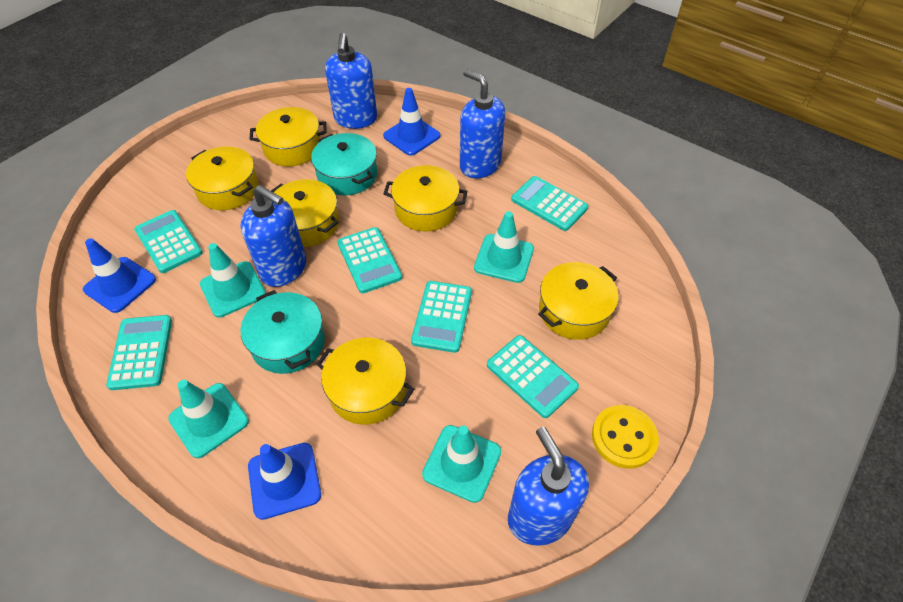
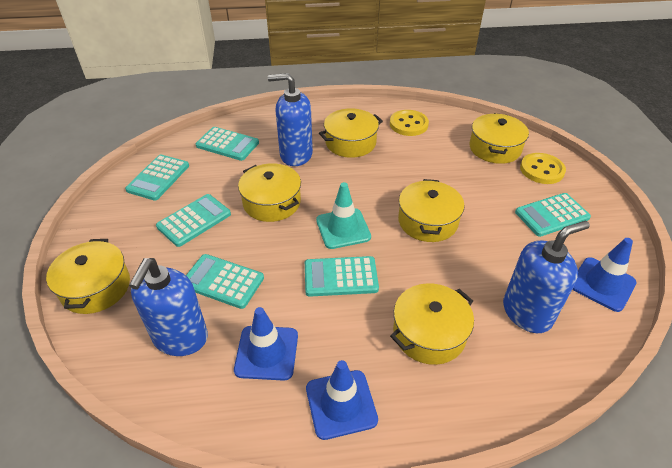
blue soap dispenser: [241,185,306,287] [325,33,377,129] [460,69,505,178] [508,427,589,546] = 4 -> [129,258,208,356] [268,73,313,166] [503,221,590,333] = 3
turquoise pot: [241,290,325,374] [311,133,377,195] = 2 -> none = 0
turquoise traffic cone: [168,380,249,458] [200,243,266,317] [422,425,501,503] [474,211,534,283] = 4 -> [316,182,371,249] = 1
yellow button: [592,405,659,469] = 1 -> [390,110,429,136] [520,153,566,184] = 2

